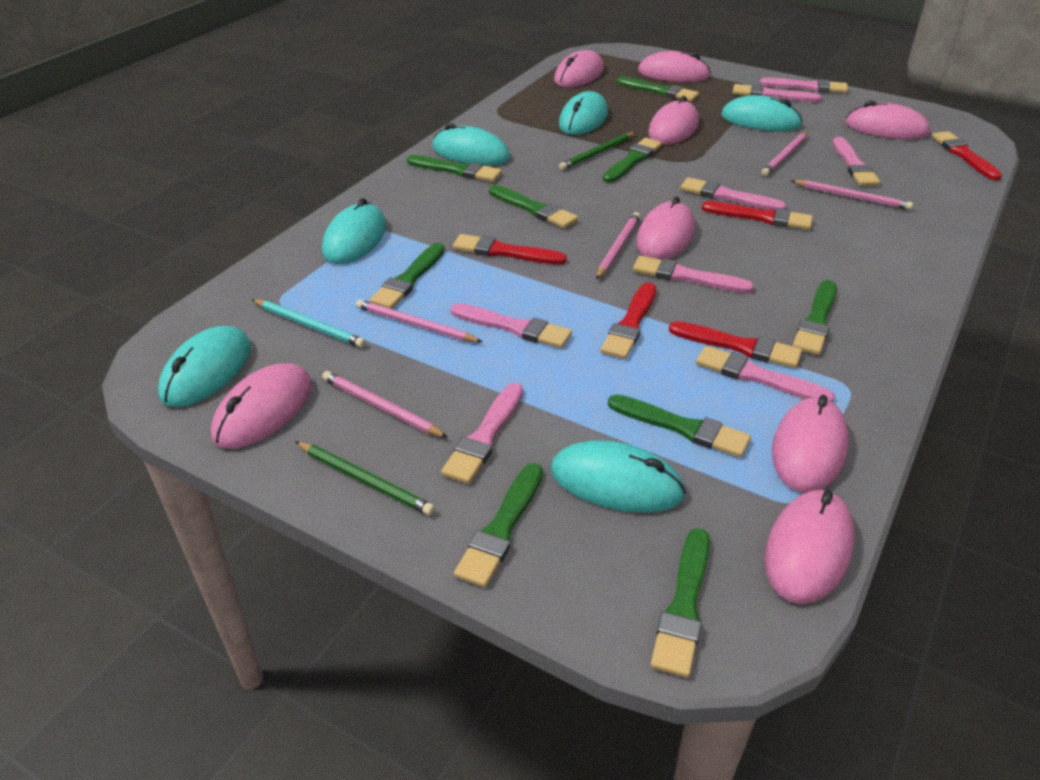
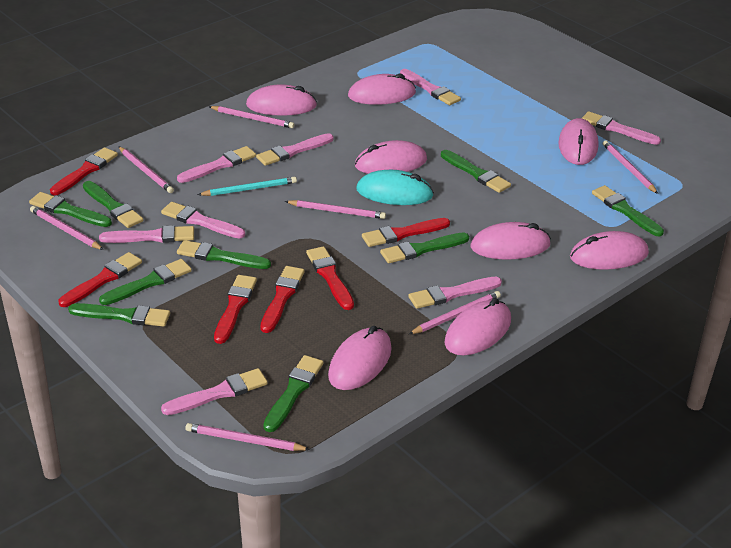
green pencil: [295,441,435,515] [559,132,636,170] = 2 -> none = 0
pink pencil: [322,371,448,438] [356,299,483,342] [596,212,640,279] [762,132,808,176] [791,180,913,210] = 5 -> [30,206,104,250] [118,146,174,193] [185,423,310,451] [208,106,295,128] [285,200,386,219] [409,291,501,334] [603,140,658,194] = 7
red brush: [453,234,567,265] [600,282,656,359] [669,321,802,368] [702,201,813,230] [932,131,1002,180] = 5 -> [50,147,118,195] [58,252,142,307] [214,275,257,344] [261,266,304,333] [306,246,354,310] [362,218,450,247] = 6
turquoise mouse: [158,326,251,407] [322,198,386,264] [432,123,510,166] [551,440,686,513] [559,91,608,135] [721,95,803,131] = 6 -> [356,170,434,205] = 1

